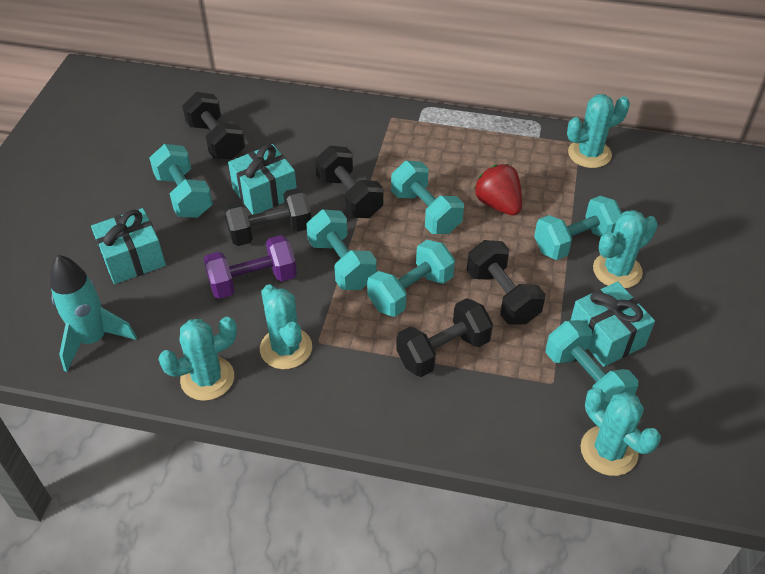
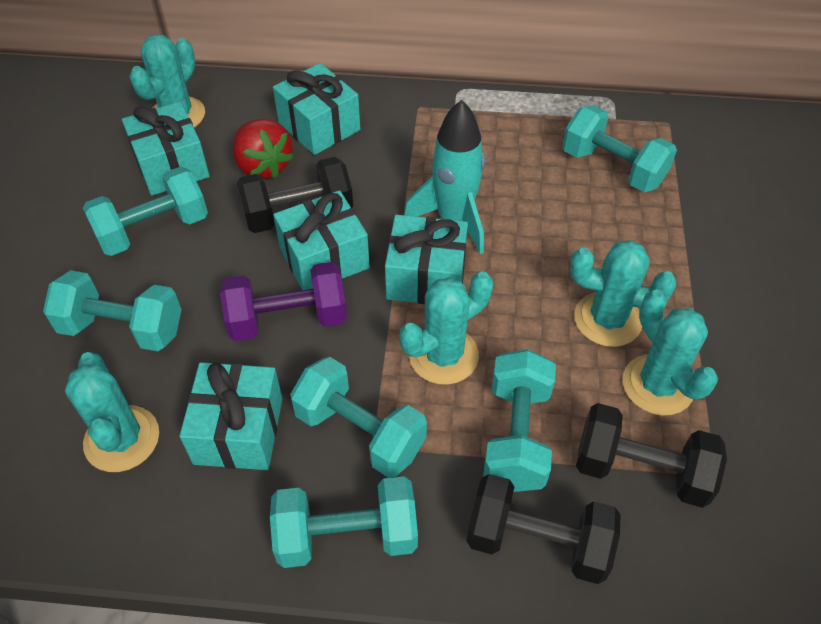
black dumbbell: [182,92,245,160] [224,188,311,246] [315,145,383,218] [396,298,493,377] [467,240,545,325] = 5 -> [237,157,353,233] [466,474,621,584] [576,403,727,508] = 3
turquoise gift: [91,208,166,284] [228,144,297,215] [570,282,655,367] = 3 -> [122,101,210,196] [180,362,283,470] [273,63,360,155] [273,190,370,290] [385,215,468,304] = 5

